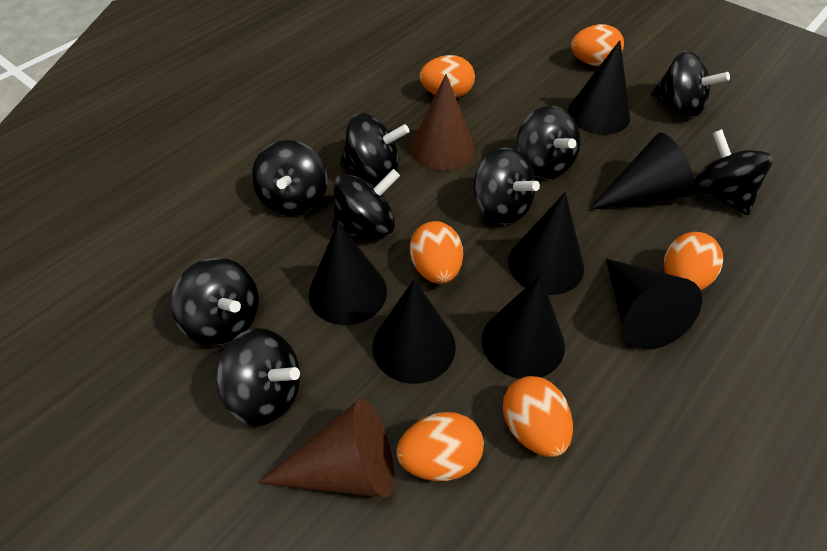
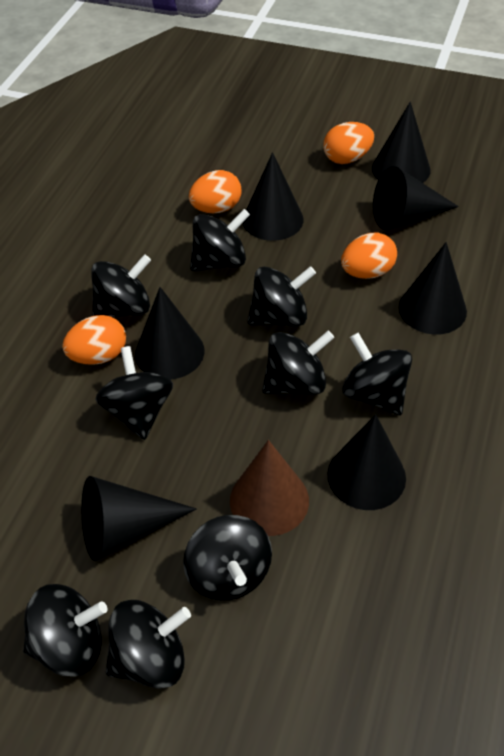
brown cone: [257,398,394,498] [410,74,475,171] = 2 -> [230,440,309,536] = 1
orange egg: [397,412,484,481] [410,221,463,284] [420,55,475,98] [503,376,573,457] [571,24,624,66] [664,232,723,290] = 6 -> [62,315,126,365] [189,170,242,213] [323,122,374,164] [341,233,397,279] = 4

